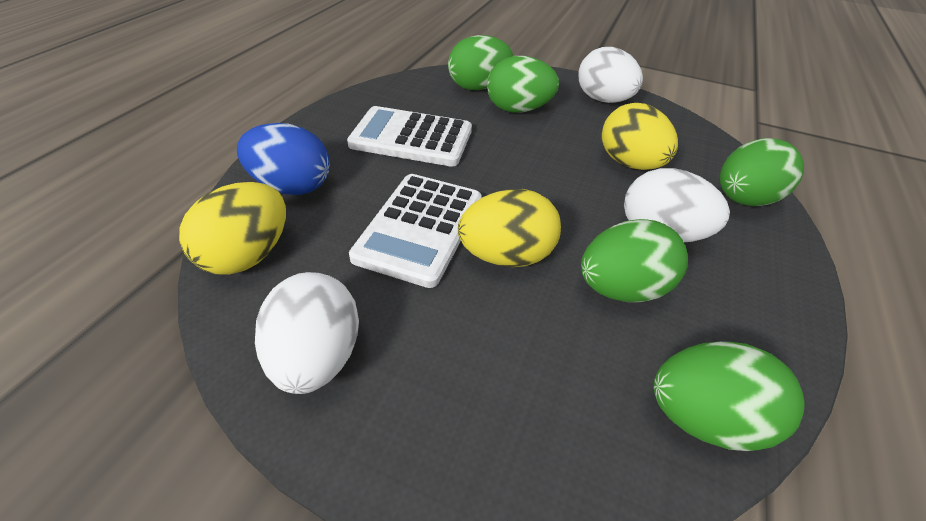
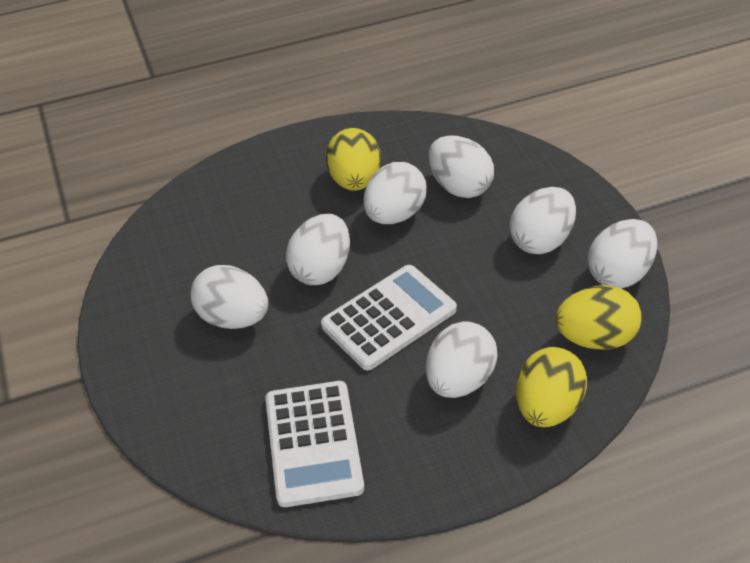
blue egg: [237,123,330,195] = 1 -> none = 0
green egg: [448,35,513,90] [487,56,559,113] [581,219,688,302] [654,342,805,451] [720,138,804,206] = 5 -> none = 0
white egg: [255,272,359,394] [578,47,643,103] [624,168,730,242] = 3 -> [190,265,268,329] [286,214,350,285] [363,162,427,224] [426,321,497,398] [428,135,494,198] [509,187,576,254] [587,219,657,288] = 7

